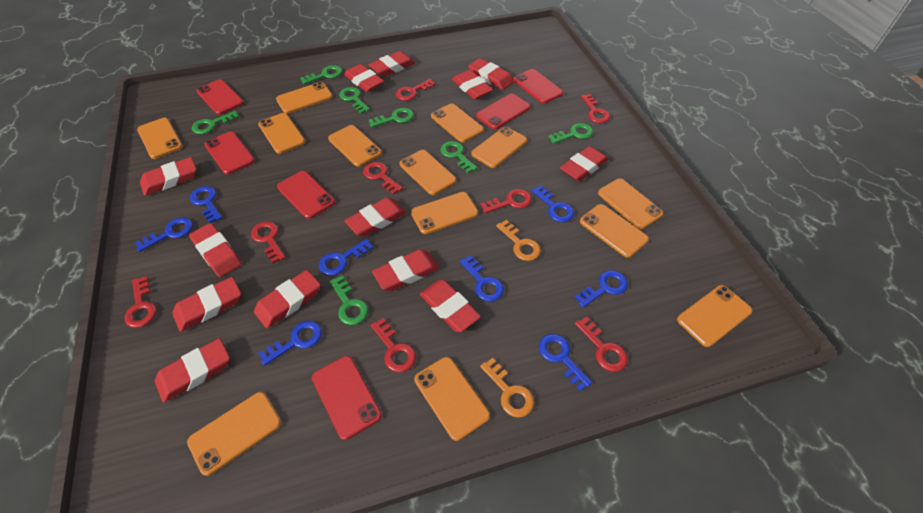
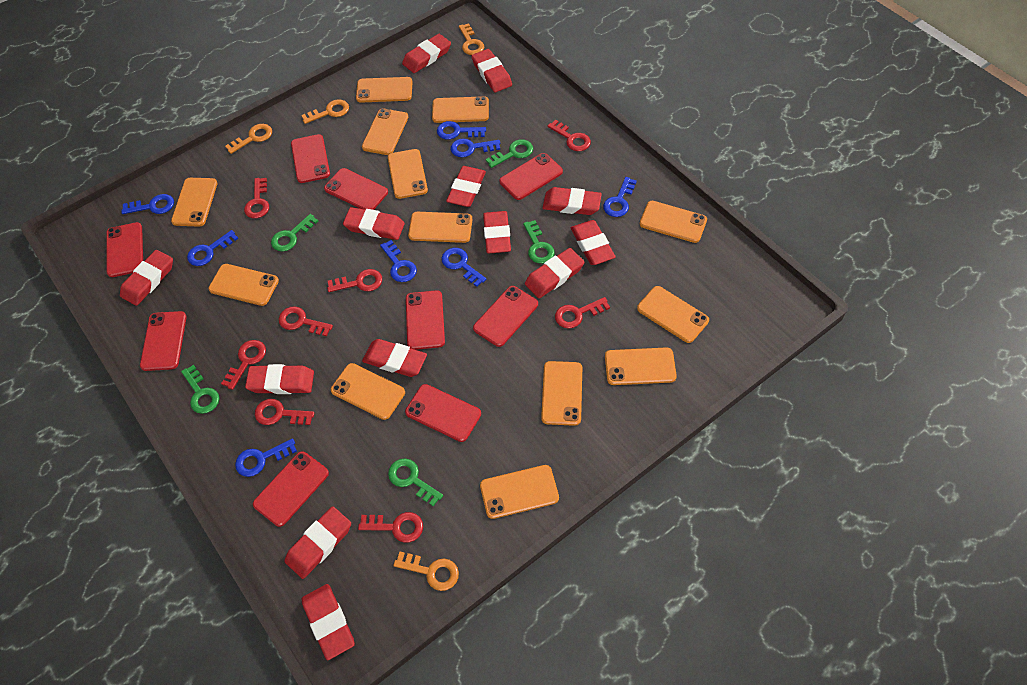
green key: [192,111,239,134] [300,65,342,84] [330,275,369,325] [339,87,370,113] [369,108,414,127] [440,141,478,173] [548,123,593,144] = 7 -> [181,365,219,414] [271,214,318,252] [388,458,443,506] [486,139,533,168] [523,220,555,264] = 5
orange key: [480,357,534,418] [496,220,541,261] = 2 -> [225,124,272,154] [301,99,349,124] [393,552,459,591] [459,23,484,55] = 4
red phone: [196,79,244,115] [204,132,255,174] [277,171,335,219] [312,356,382,440] [476,94,530,129] [513,69,563,104] = 6 -> [106,222,143,277] [140,311,187,371] [253,451,329,527] [291,134,330,183] [324,168,388,210] [405,384,481,442] [406,290,445,350] [473,286,538,347] [500,153,563,200] = 9

